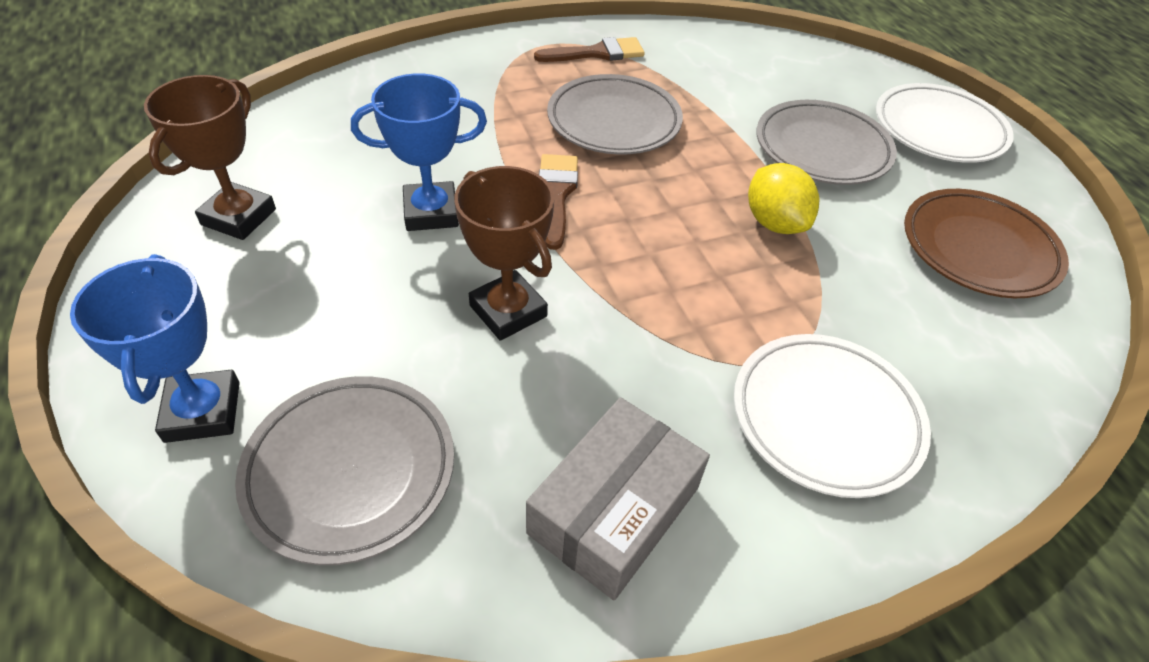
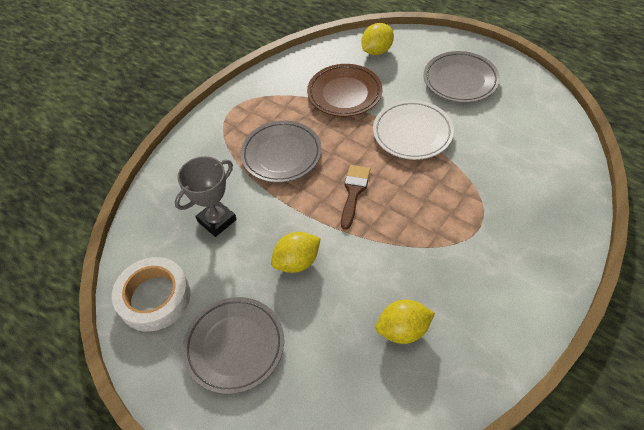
blue trophy: [70,254,240,443] [351,74,487,231] = 2 -> none = 0
brown brush: [534,37,645,62] [539,154,578,250] = 2 -> [341,165,370,230] = 1
brown trophy: [144,75,276,240] [454,166,554,341] = 2 -> none = 0
grey box: [526,397,710,600] = 1 -> none = 0
grey trophy: none = 0 -> [175,156,237,237] = 1
white plate: [734,334,931,498] [876,83,1014,163] = 2 -> [373,100,454,160] = 1
white tape: none = 0 -> [112,257,191,332] = 1
yellow lemon: [748,163,820,234] = 1 -> [271,232,321,273] [361,23,394,55] [376,300,435,344] = 3

